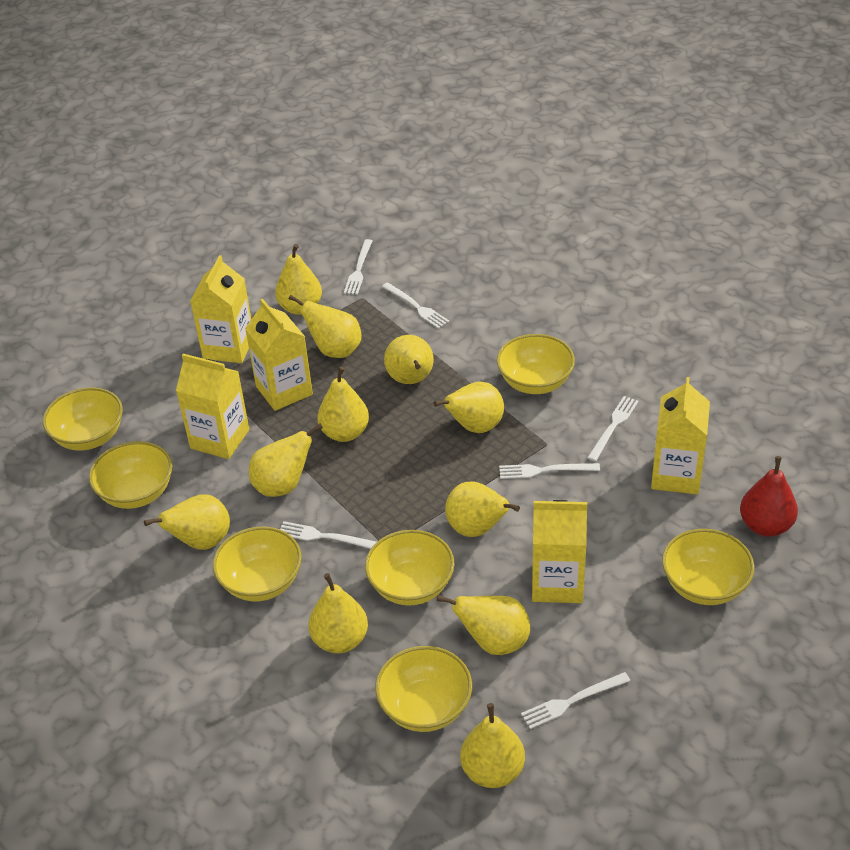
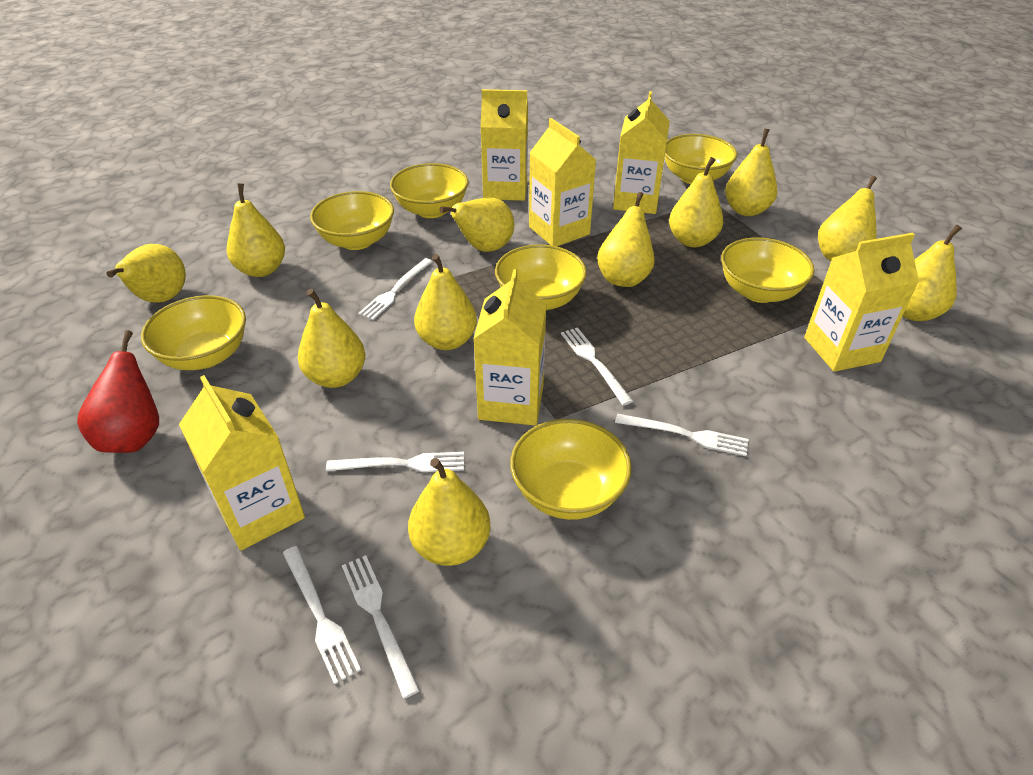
yellow carton: [176,354,249,459] [190,255,251,363] [245,299,313,411] [532,500,587,603] [651,377,710,494] = 5 -> [179,375,305,550] [473,269,546,426] [481,89,528,201] [529,118,596,246] [613,91,670,214] [804,233,919,372] = 6

